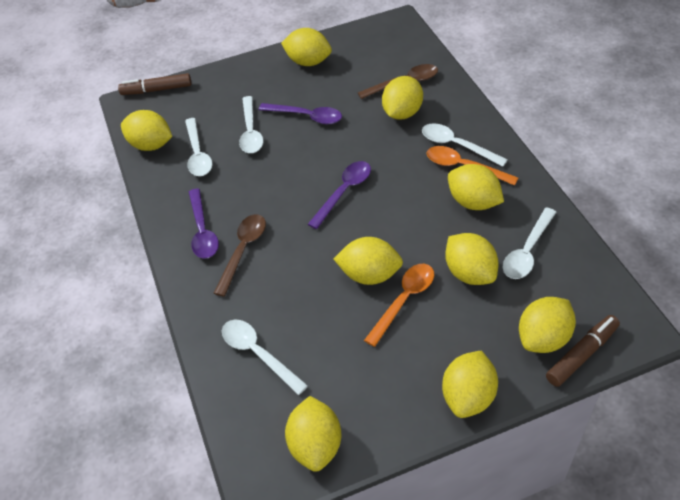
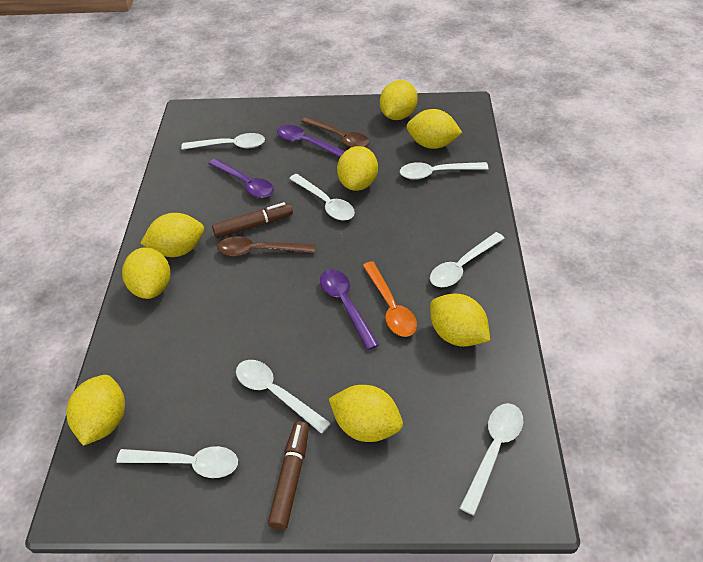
orange spoon: [364,264,434,347] [426,146,518,186] = 2 -> [362,261,417,337] = 1
white spoon: [185,118,212,176] [222,320,308,395] [239,96,263,153] [422,123,508,167] [503,208,556,279] = 5 -> [116,446,238,478] [181,133,265,150] [236,360,331,434] [289,174,355,221] [400,162,489,180] [430,232,505,287] [460,403,523,516] = 7
yellow lemon: [121,110,172,151] [281,28,332,66] [285,396,341,472] [334,237,403,285] [382,76,423,120] [442,351,498,418] [445,233,499,285] [448,164,504,210] [519,297,576,353] = 9 -> [66,375,125,446] [122,247,170,299] [140,213,204,257] [329,385,403,442] [337,146,378,191] [380,80,418,120] [407,109,462,149] [430,294,490,347] = 8

